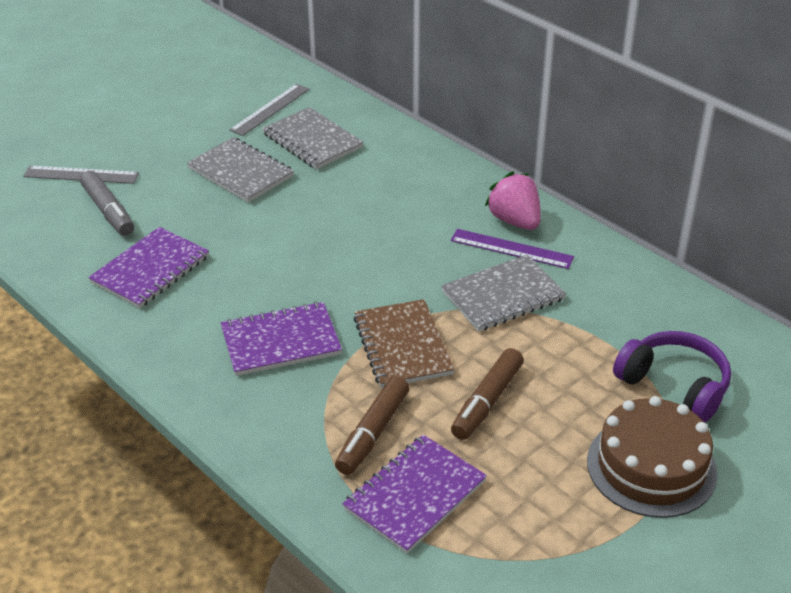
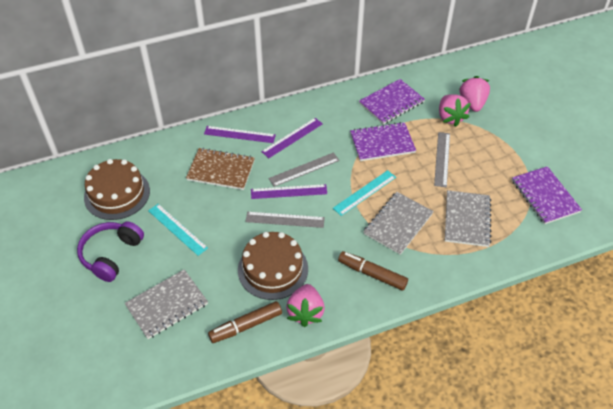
brown cake: [587,396,718,518] = 1 -> [84,159,150,220] [238,232,308,300] = 2
grey marker: [80,171,134,236] = 1 -> none = 0
grey ruler: [23,166,139,184] [229,84,309,136] = 2 -> [245,212,325,228] [269,152,339,187] [434,132,450,187] = 3
pink strawberry: [484,171,541,230] = 1 -> [286,284,325,327] [439,94,471,127] [459,76,490,112] = 3
purple ruler: [451,229,574,269] = 1 -> [204,126,276,143] [251,184,327,199] [261,118,323,158] = 3
turquoise ruler: none = 0 -> [148,204,208,256] [333,170,396,216] = 2

